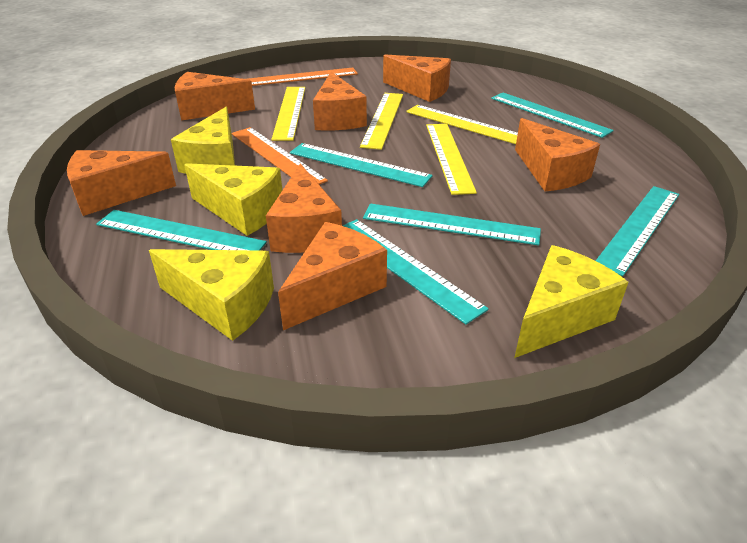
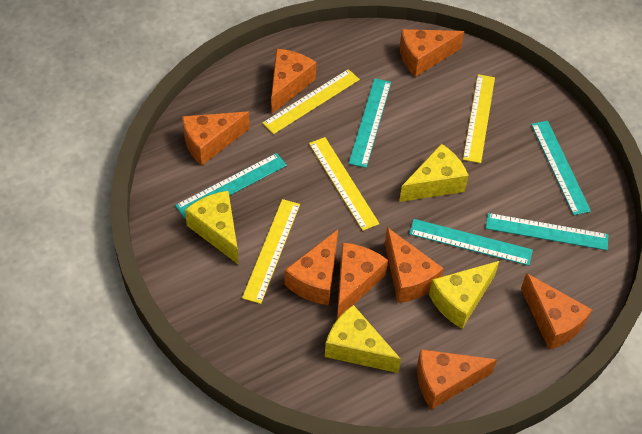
orange cheese: [67,150,176,216] [175,72,255,121] [266,163,342,253] [278,222,387,330] [313,72,367,131] [383,55,451,102] [515,118,600,192] = 7 -> [182,112,250,166] [271,49,316,114] [285,230,338,305] [337,242,388,319] [385,227,443,303] [400,29,464,77] [417,349,497,410] [521,273,592,350] = 8
orange ruler: [232,127,328,185] [248,68,358,86] = 2 -> none = 0
turquoise ruler: [96,210,267,251] [290,143,433,187] [343,219,489,325] [363,204,541,246] [491,93,614,138] [596,186,679,276] = 6 -> [175,153,287,219] [349,78,391,168] [409,219,533,266] [486,213,608,250] [531,121,591,215] = 5

